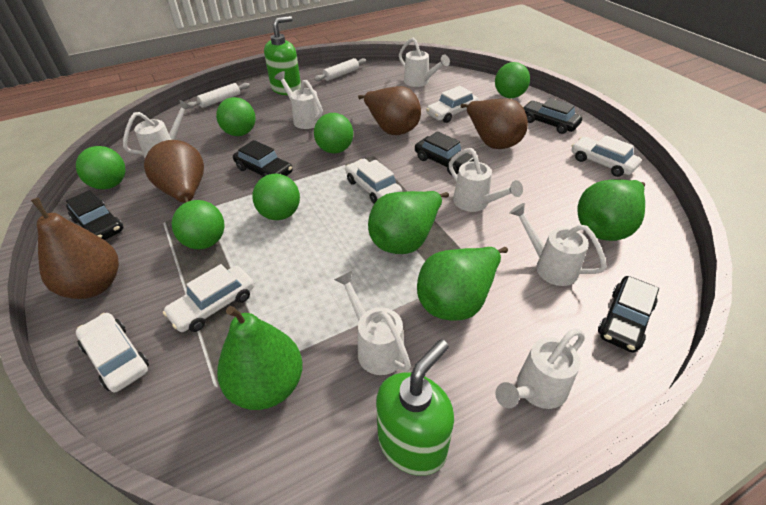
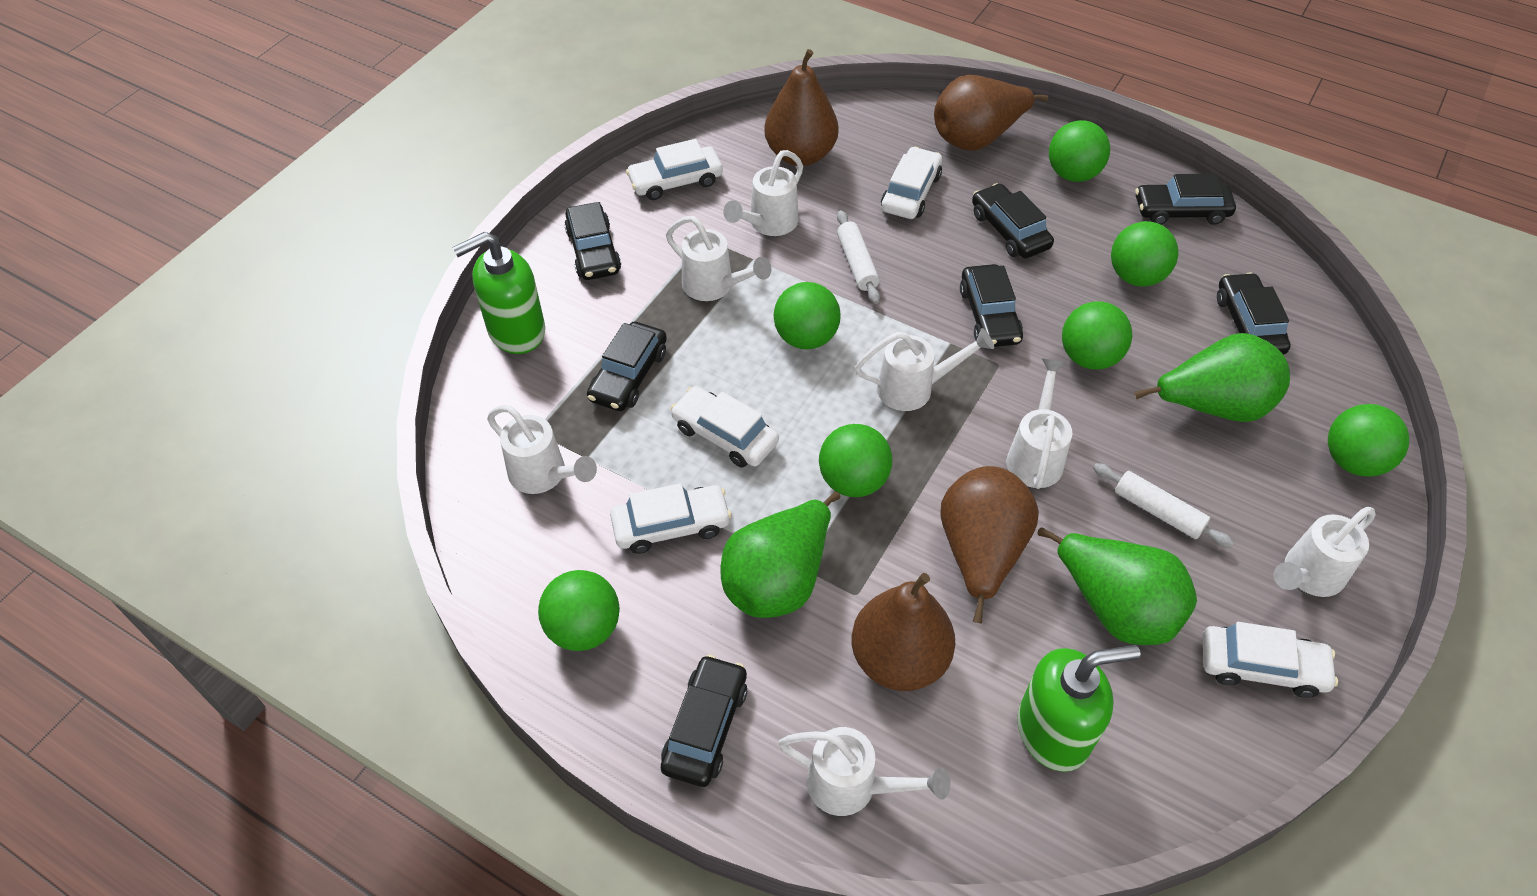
black car: [66,190,124,240] [233,140,293,177] [415,131,474,175] [523,98,582,134] [598,276,659,353] = 5 -> [564,202,621,280] [587,322,667,411] [661,655,747,787] [960,264,1023,347] [972,183,1054,258] [1135,174,1236,225] [1217,272,1291,355] = 7
green ball: [76,146,126,189] [172,200,225,249] [216,97,256,136] [252,174,300,220] [314,113,354,153] [495,62,530,98] = 6 -> [538,570,620,651] [773,282,841,349] [819,424,892,497] [1049,120,1110,182] [1062,301,1132,370] [1111,221,1178,287] [1328,404,1409,477] = 7
green pear: [217,306,303,410] [368,191,449,254] [417,247,508,321] [578,180,645,241] = 4 -> [720,492,840,618] [1038,527,1197,645] [1134,333,1290,422] = 3

